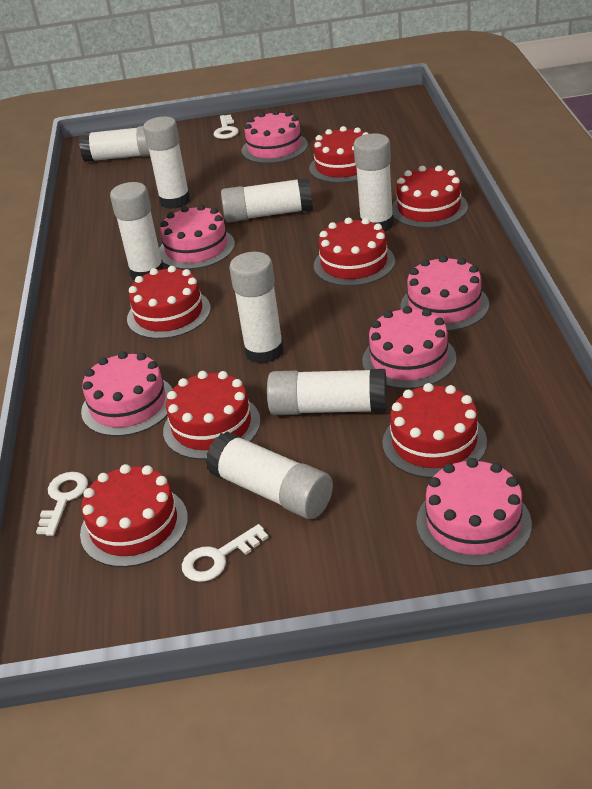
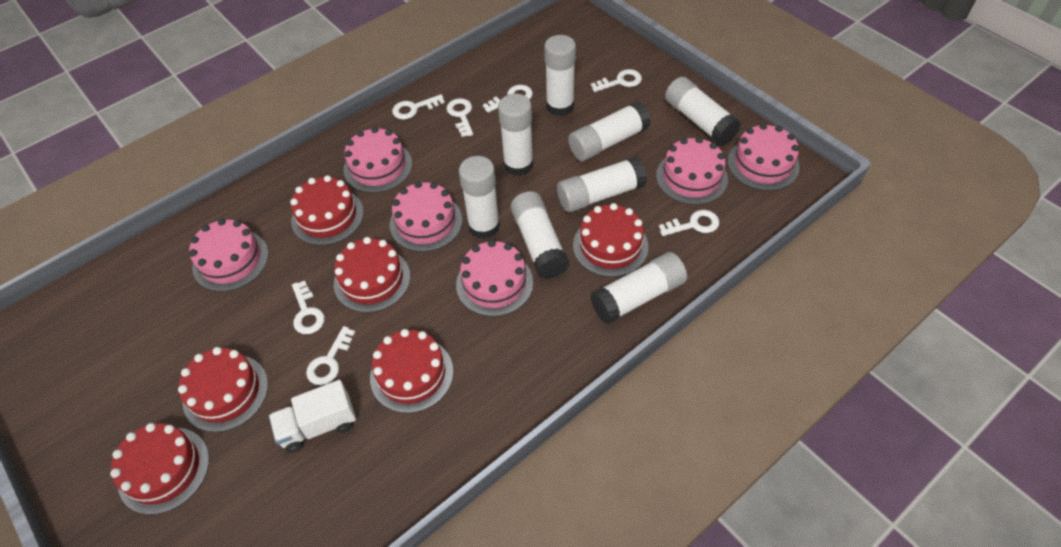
red cake: [80,464,188,567] [127,266,211,339] [163,371,261,460] [309,126,369,183] [314,217,395,286] [382,383,487,478] [392,165,468,228] = 7 -> [110,423,209,515] [178,347,268,432] [290,175,364,245] [334,237,410,313] [370,329,453,413] [573,203,648,277] = 6
white key: [36,472,88,536] [182,524,269,582] [214,114,239,139] = 3 -> [292,281,325,334] [306,326,355,385] [392,94,445,120] [447,98,473,137] [483,85,533,113] [591,69,642,92] [659,210,719,236] = 7
white truck: none = 0 -> [269,380,356,453] = 1

